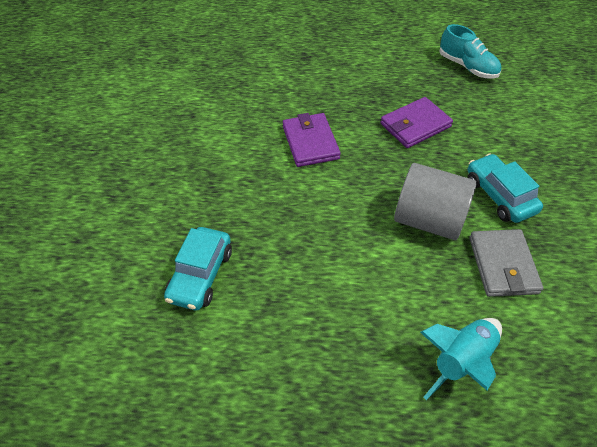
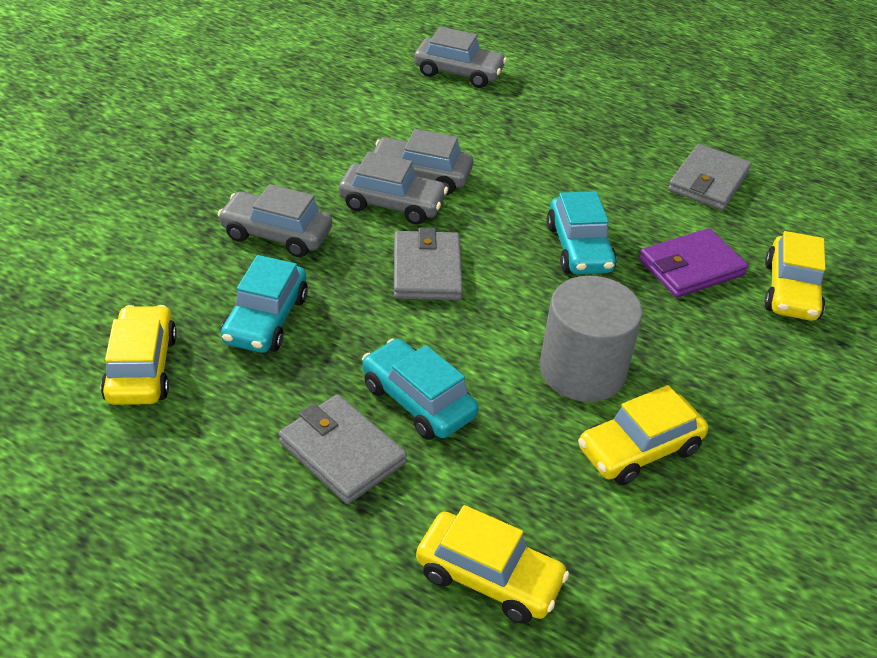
grey car: none = 0 -> [218,184,332,257] [339,152,448,224] [373,129,473,195] [414,27,507,88] = 4
grey wallet: [469,229,543,297] = 1 -> [278,394,407,504] [394,227,463,300] [668,144,751,210] = 3
purple wallet: [283,113,341,167] [380,97,453,148] = 2 -> [639,228,748,298] = 1
turquoise car: [164,227,232,310] [467,154,543,223] = 2 -> [221,255,308,353] [362,338,479,440] [547,191,617,274] = 3
turquoise rocket: [420,318,502,400] = 1 -> none = 0
turquoise shoe: [439,24,501,79] = 1 -> none = 0
yellow car: none = 0 -> [101,305,177,405] [416,505,569,624] [578,385,708,485] [764,231,826,321] = 4

